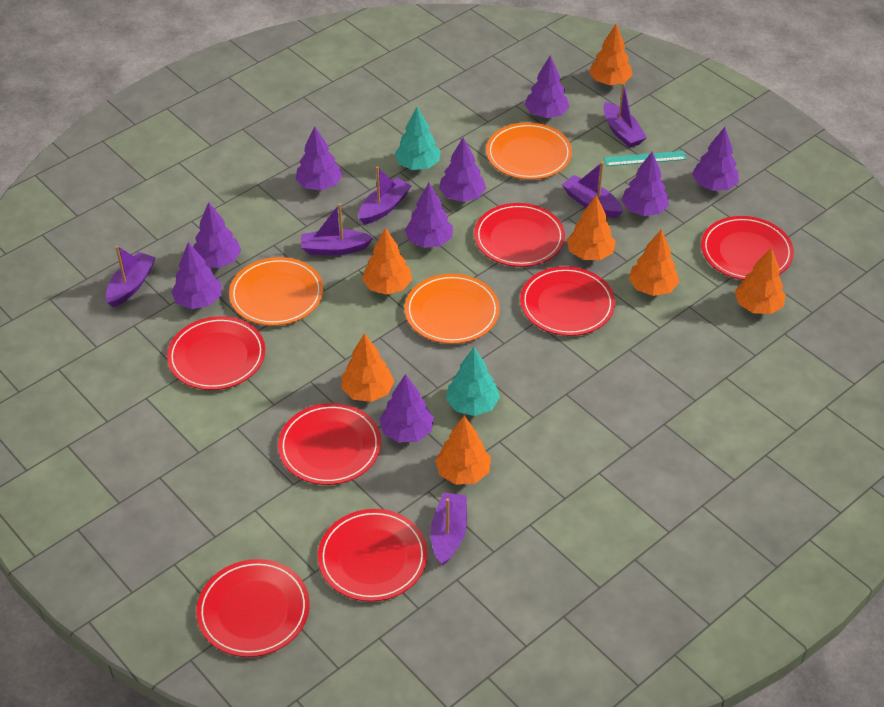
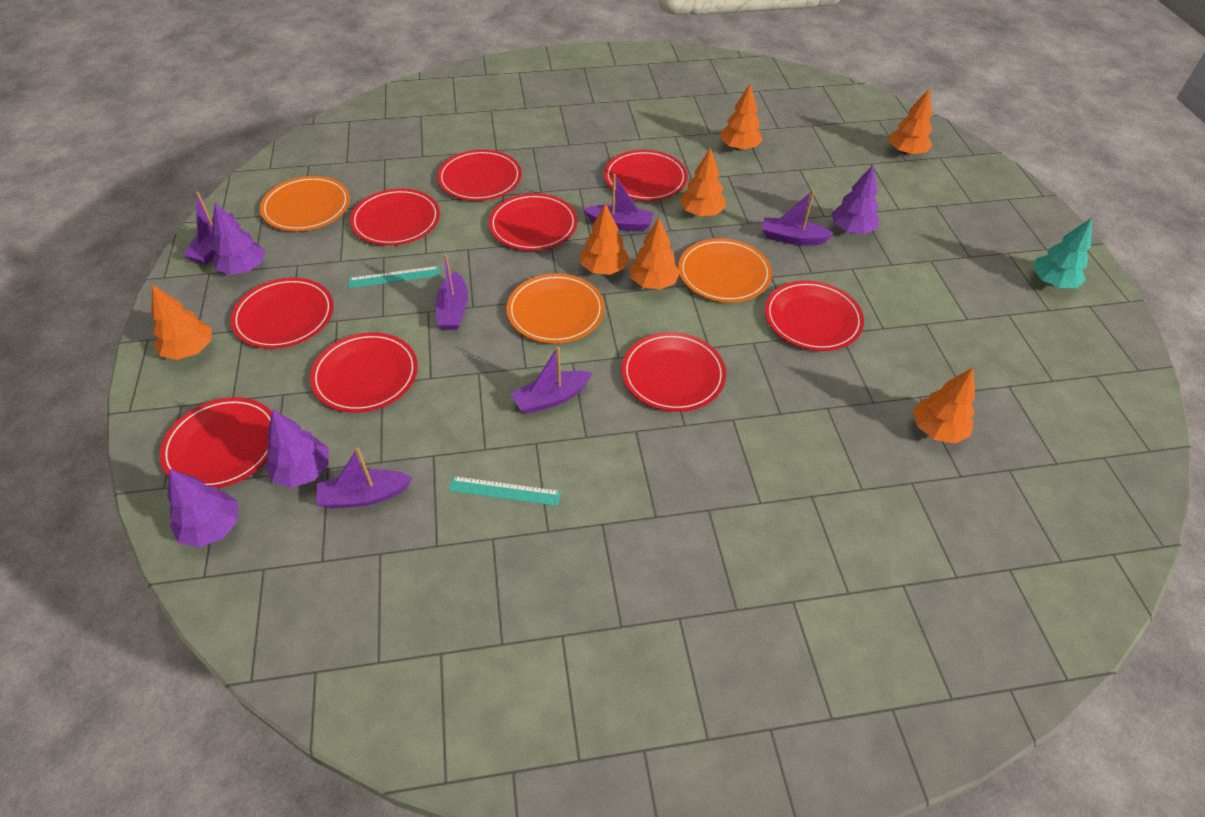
purple tree: [171,242,221,309] [193,202,241,268] [296,126,342,191] [379,374,434,443] [405,183,453,248] [439,138,486,202] [525,55,569,118] [621,152,669,216] [692,127,739,191] = 9 -> [168,469,238,548] [212,203,265,275] [265,409,328,488] [832,165,880,234] = 4
red plate: [167,316,265,390] [196,559,310,657] [278,403,381,485] [318,509,428,602] [474,203,565,267] [520,266,615,336] [701,216,794,280] = 7 -> [160,397,272,488] [231,278,334,349] [310,332,418,413] [350,189,440,246] [437,150,522,201] [489,193,578,251] [604,150,688,201] [622,332,726,412] [765,281,864,351] = 9
turquoise ruler: [604,151,687,166] = 1 -> [348,266,440,288] [449,476,561,506] = 2
turquoise tree: [395,107,441,170] [446,347,500,416] = 2 -> [1033,218,1092,288] = 1

